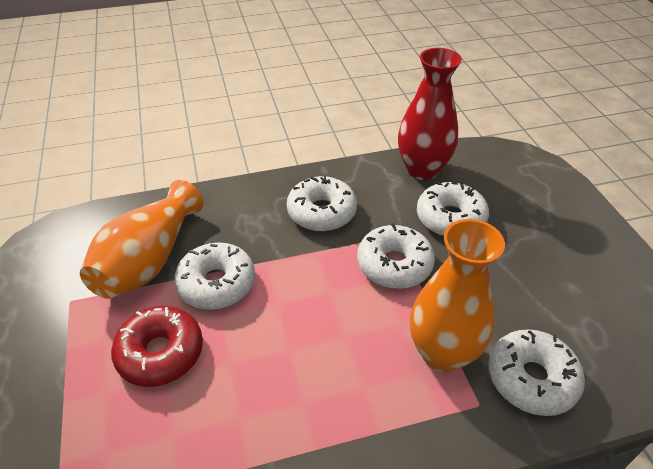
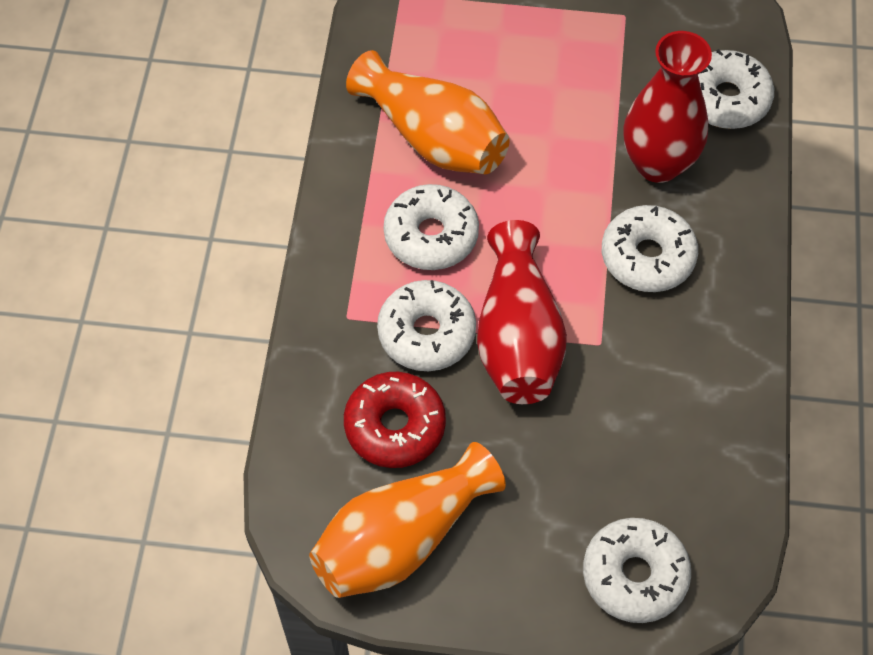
red vase: [398,48,462,180] = 1 -> [477,220,567,404] [623,31,712,183] = 2

